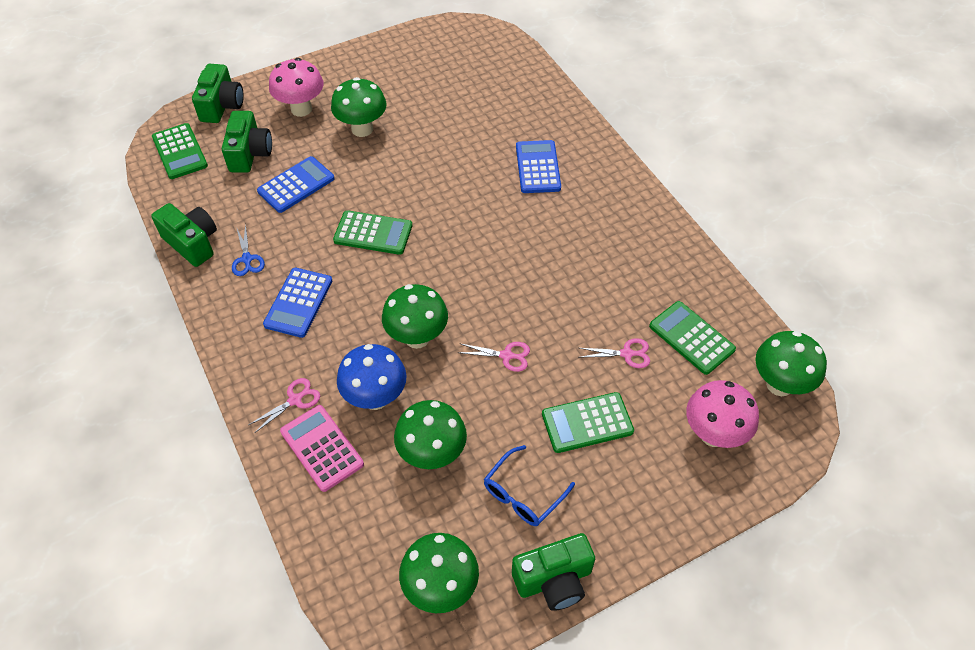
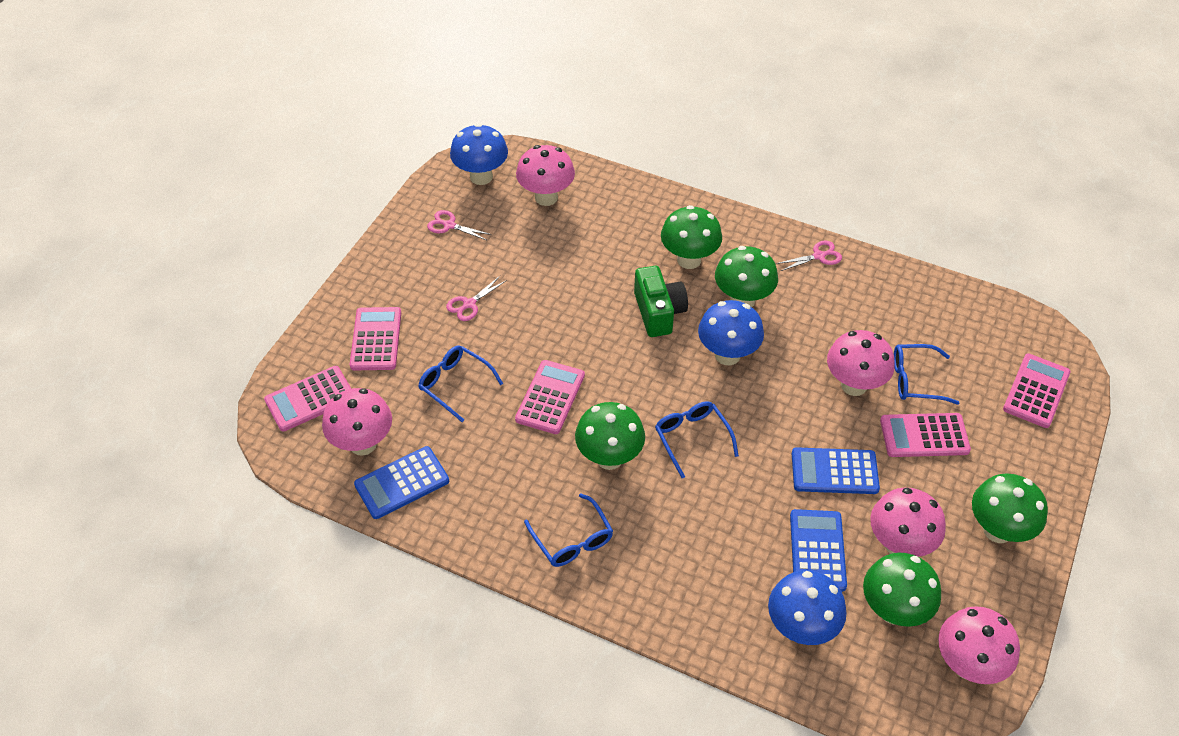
blue glasses: [484,445,575,526] = 1 -> [418,345,503,422] [524,493,613,567] [655,401,739,478] [894,344,959,405] = 4
blue mushroom: [337,344,407,410] = 1 -> [450,123,508,185] [698,300,764,365] [768,570,847,645] = 3
blue scissors: [232,224,265,276] = 1 -> none = 0
green calculator: [152,123,208,179] [333,210,412,255] [542,392,634,453] [649,301,736,375] = 4 -> none = 0
green camera: [151,203,217,267] [192,64,244,123] [222,111,272,173] [512,533,595,611] = 4 -> [634,266,688,337] = 1
pink calculator: [280,405,364,492] = 1 -> [264,366,351,432] [350,307,401,370] [515,360,585,434] [880,413,971,457] [1003,353,1071,428] = 5
pink mushroom: [269,58,324,117] [686,380,759,448] = 2 -> [322,388,392,456] [516,145,575,206] [827,330,895,396] [870,488,946,557] [938,606,1020,684] = 5

